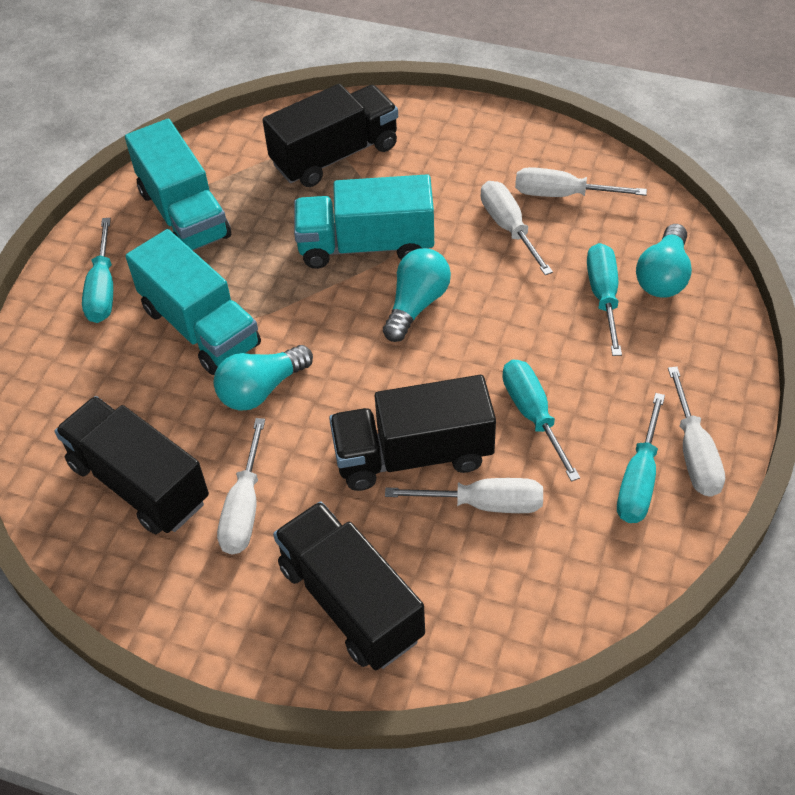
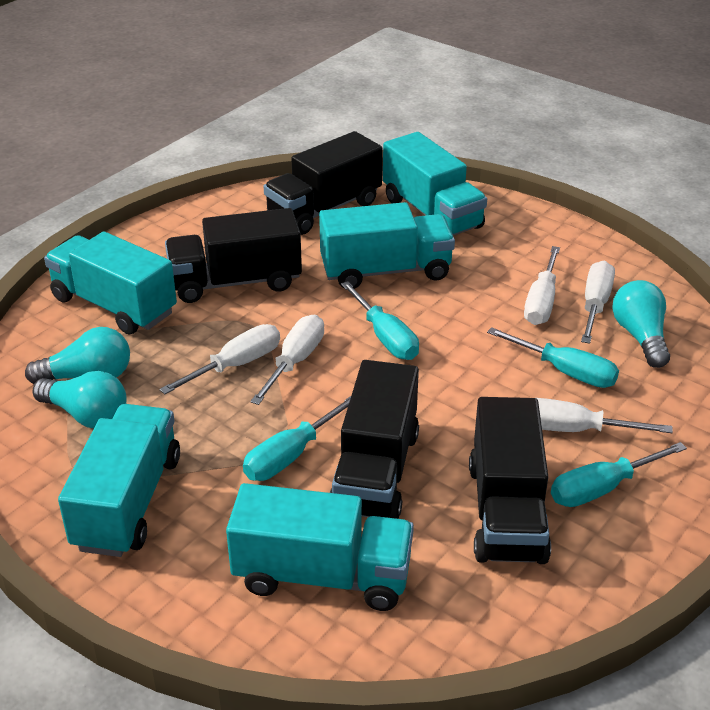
turquoise truck: [125,119,231,251] [126,229,261,375] [294,174,434,269] = 3 -> [44,232,177,334] [58,404,180,557] [226,483,414,611] [319,202,455,289] [383,132,487,236] = 5

